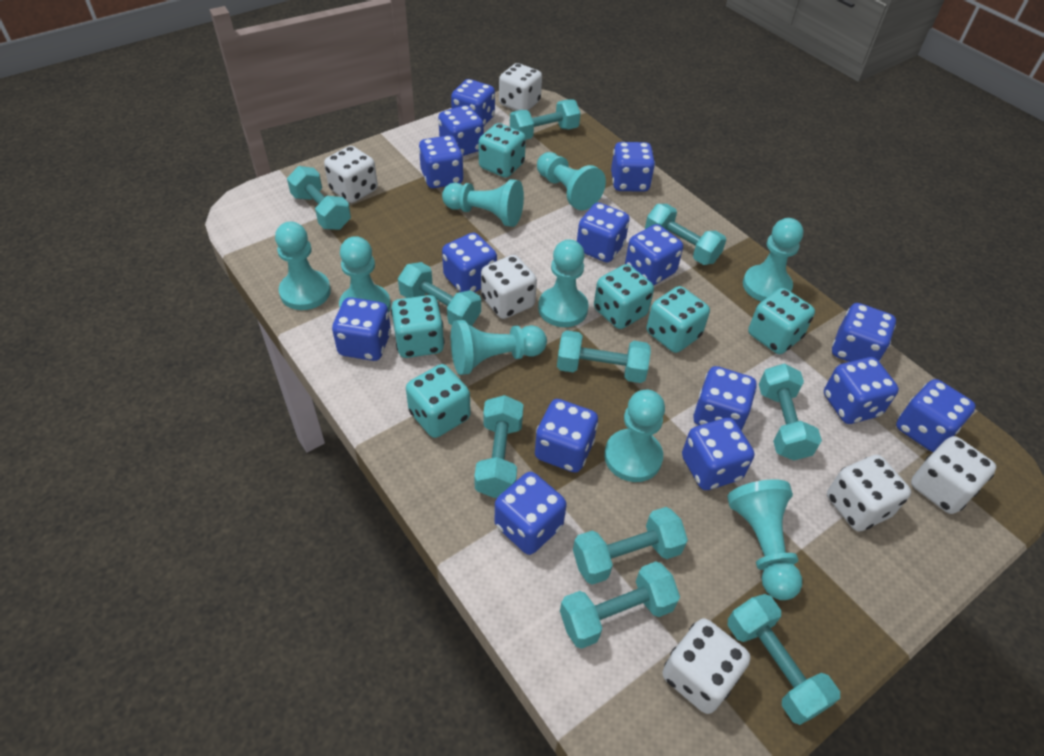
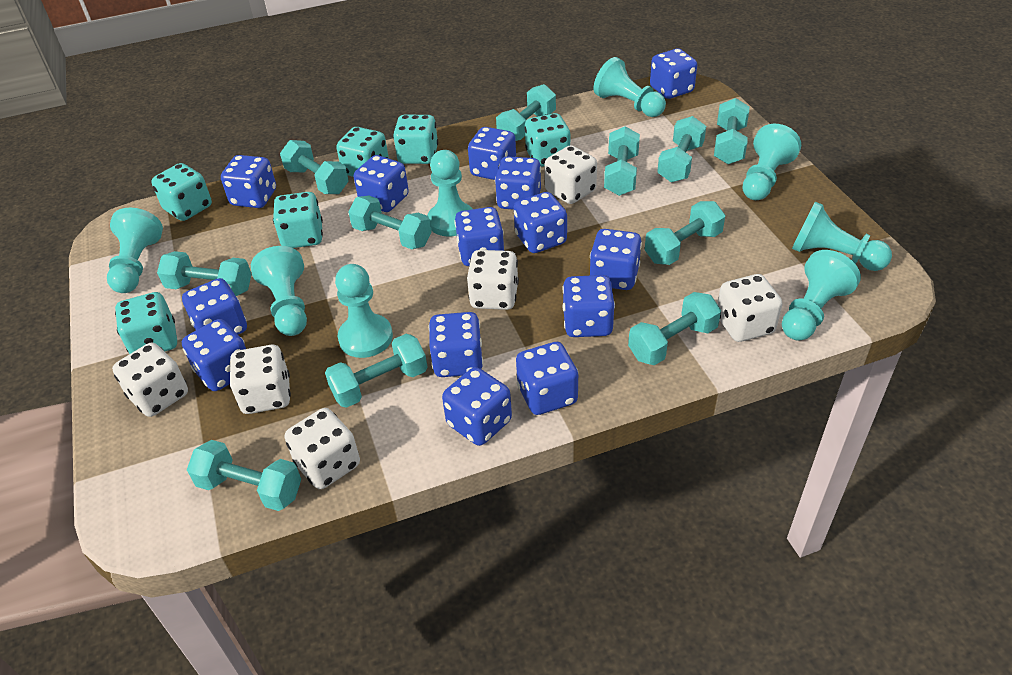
blue dice: [332,297,391,361] [419,135,464,188] [438,105,484,156] [442,233,497,292] [451,79,495,126] [495,472,567,555] [535,399,598,473] [577,203,630,262] [611,142,655,192] [625,224,683,285] [682,418,754,490] [693,366,757,431] [824,357,899,424] [832,303,896,362] [896,379,976,452] = 15 -> [182,278,247,335] [182,319,246,391] [221,155,276,208] [354,155,409,212] [429,312,483,377] [442,367,512,446] [454,207,504,266] [468,127,516,180] [495,157,541,210] [514,192,567,253] [516,342,578,415] [562,275,615,337] [590,229,642,290] [650,49,697,99] = 14
turquoise dumbbell: [287,166,351,230] [398,262,481,326] [474,395,523,498] [510,99,581,140] [557,330,651,383] [560,562,680,649] [573,507,688,585] [645,204,726,265] [728,594,840,725] [759,364,822,460] = 10 -> [157,251,252,296] [187,440,301,511] [280,140,349,194] [325,334,428,408] [349,196,432,249] [496,84,556,141] [604,126,640,196] [628,292,721,365] [645,201,725,265] [657,116,706,183] [714,98,749,164] = 11
turquoise pawn: [275,222,331,310] [339,236,391,313] [442,179,524,227] [451,320,547,375] [537,152,606,211] [538,239,589,327] [604,390,665,482] [727,479,802,600] [743,218,803,302] = 9 -> [107,208,163,293] [251,246,307,336] [335,264,393,358] [427,150,472,236] [594,57,666,117] [743,124,801,200] [782,250,861,341] [792,202,892,271] = 8

